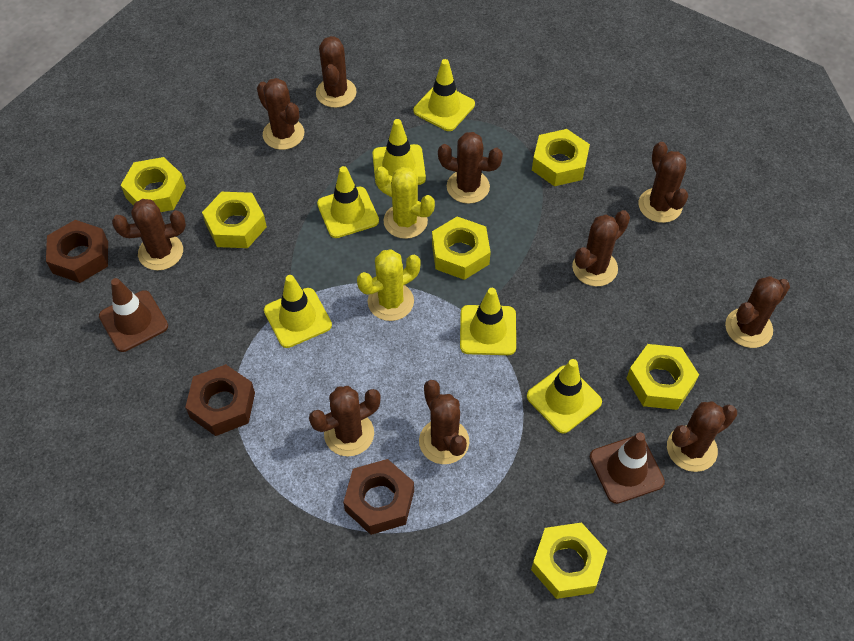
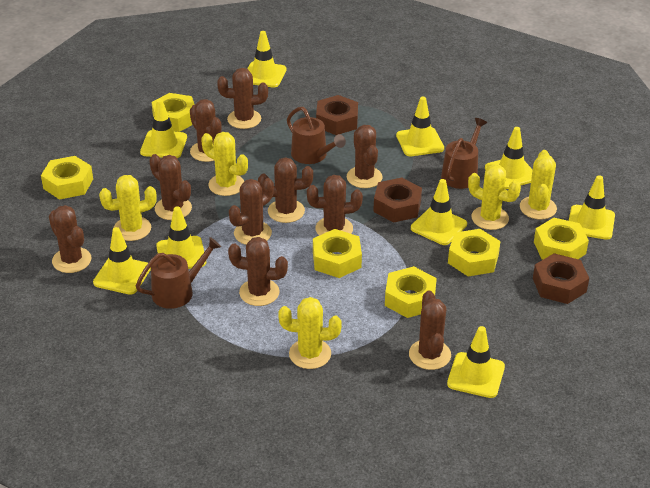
brown traffic cone: [99,278,168,352] [590,432,665,504] = 2 -> none = 0
brown watering can: none = 0 -> [136,237,221,309] [287,107,346,164] [441,118,487,189] = 3
yellow cactus: [357,249,421,321] [375,167,435,239] = 2 -> [99,175,157,241] [201,132,248,196] [278,297,342,369] [468,164,521,230] [520,150,557,219] = 5
yellow traffic cone: [264,275,332,348] [317,166,379,238] [372,119,426,185] [413,59,475,131] [460,288,516,355] [527,359,602,433] = 6 -> [93,227,151,295] [140,99,187,158] [156,206,206,269] [247,31,286,87] [396,97,444,156] [411,179,467,245] [447,326,505,398] [485,127,533,189] [569,175,615,240] = 9

